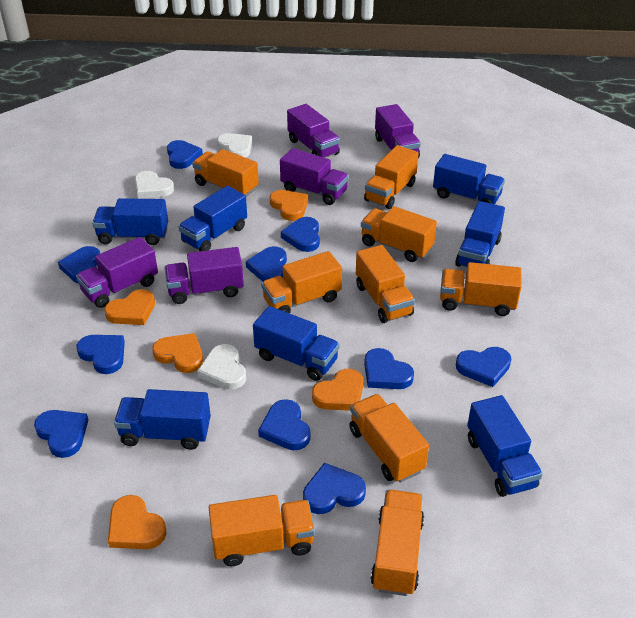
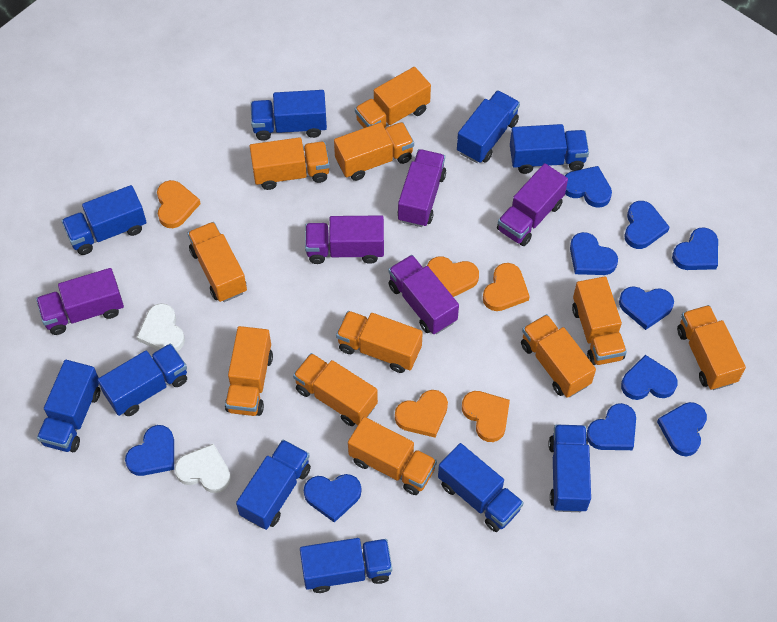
blue truck: [92,198,168,245] [114,389,211,450] [178,186,247,251] [253,306,339,381] [433,154,505,204] [455,201,505,267] [467,395,543,497] = 7 -> [37,360,100,452] [61,185,147,255] [98,344,187,416] [236,440,311,530] [251,90,327,141] [300,538,392,593] [438,443,524,532] [457,90,520,163] [510,124,589,174] [549,424,591,512] = 10
orange truck: [192,149,259,197] [209,495,315,566] [261,251,342,313] [349,394,429,483] [356,245,415,323] [361,206,437,262] [364,145,419,209] [371,490,424,596] [440,262,522,316] = 9 -> [188,222,247,302] [225,326,273,416] [250,137,330,190] [293,353,378,426] [334,122,414,181] [336,311,423,373] [348,417,437,495] [355,67,431,128] [521,314,596,398] [572,276,627,365] [677,305,746,390] = 11
white heart: [135,171,174,198] [197,344,246,390] [217,133,252,158] = 3 -> [137,303,185,351] [174,444,231,493] = 2

